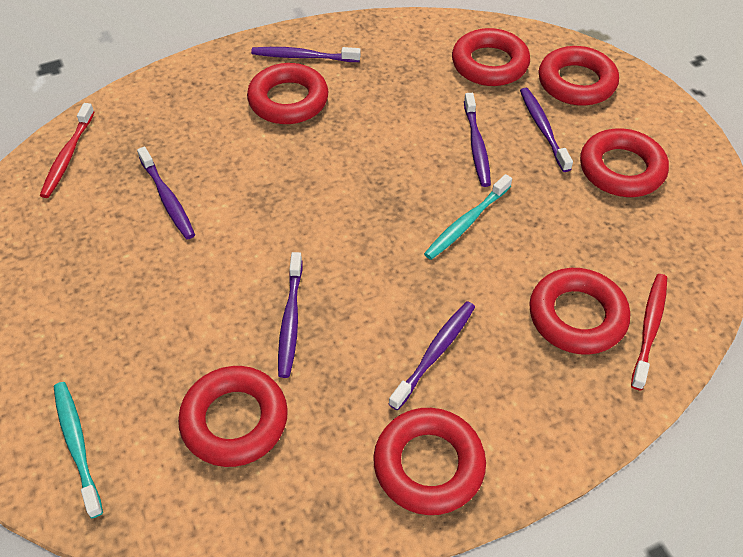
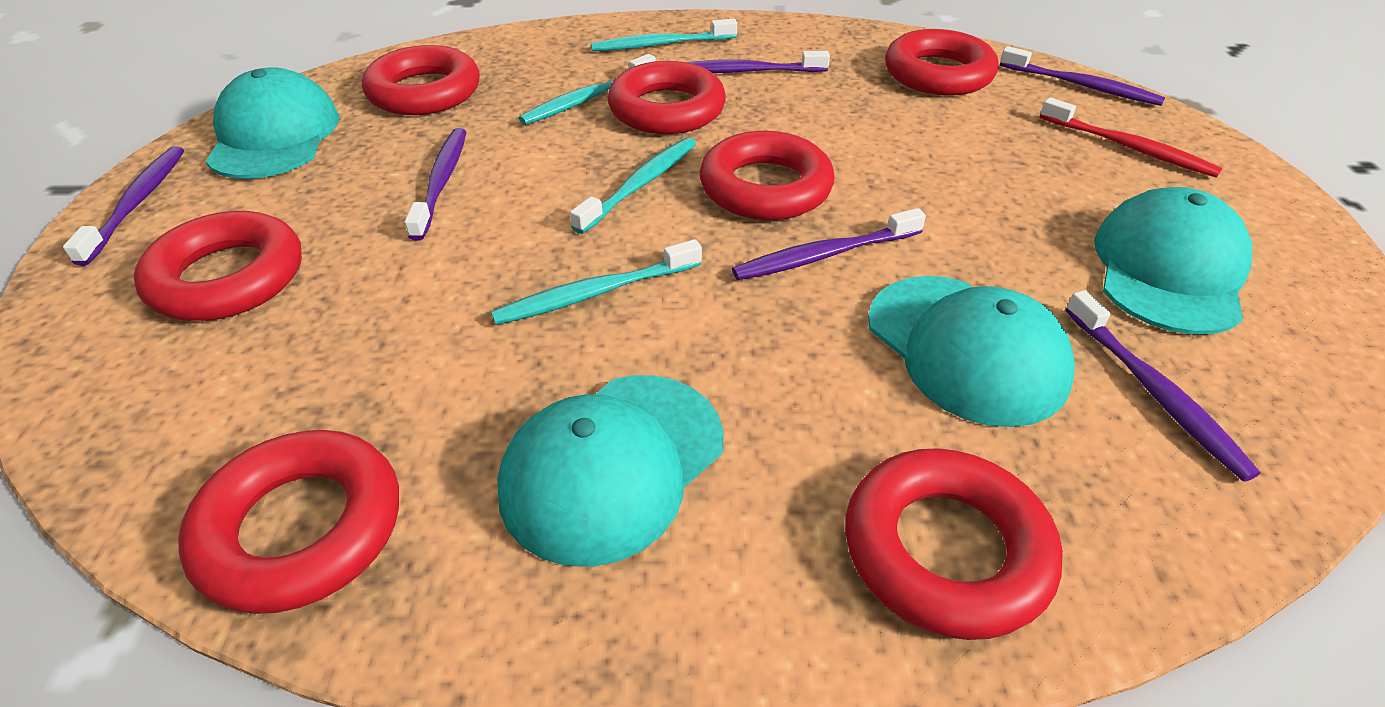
red toothbrush: [40,103,95,198] [631,274,667,390] = 2 -> [1040,97,1222,178] = 1
turquoise cap: none = 0 -> [205,67,339,179] [497,375,724,567] [868,276,1075,427] [1094,187,1252,335] = 4
turquoise toothbrush: [54,382,103,518] [424,174,512,260] = 2 -> [491,239,702,325] [519,54,656,125] [570,137,696,234] [591,18,737,51] = 4

